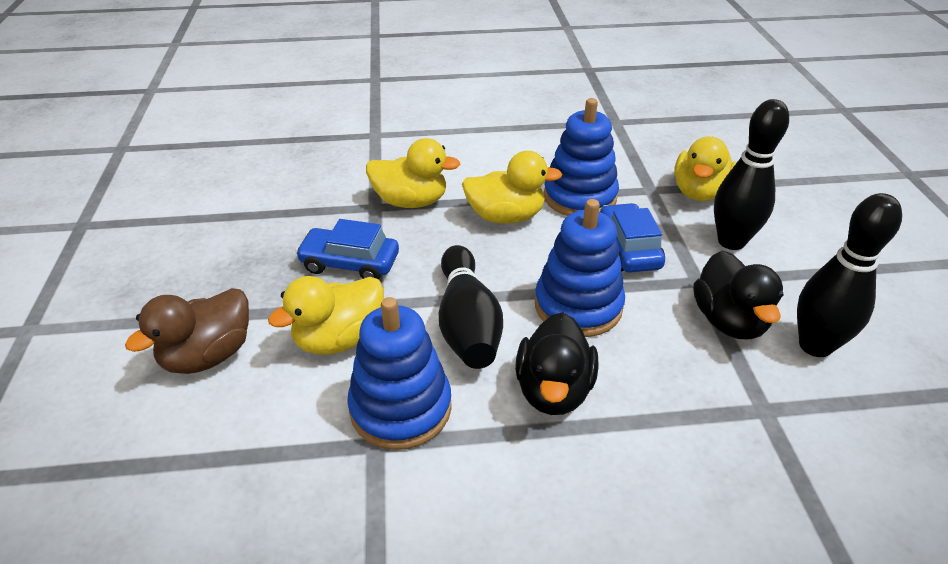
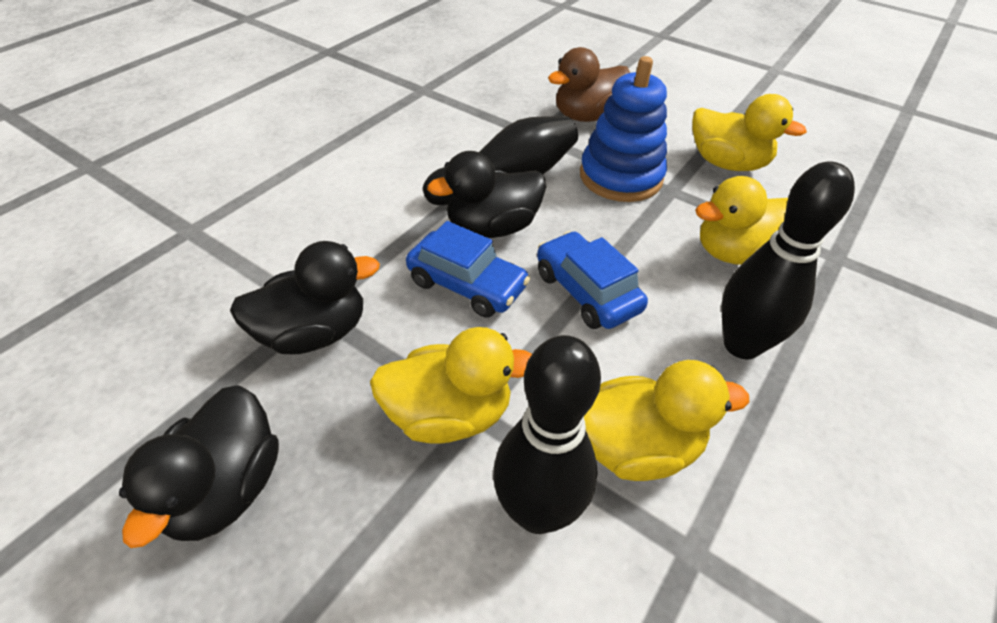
black duck: [515,312,598,415] [694,250,784,339] = 2 -> [119,385,279,548] [230,241,380,354] [427,151,546,238] = 3
blue stacking toy: [347,297,452,450] [535,199,625,337] [544,98,619,216] = 3 -> [580,56,667,202] = 1

